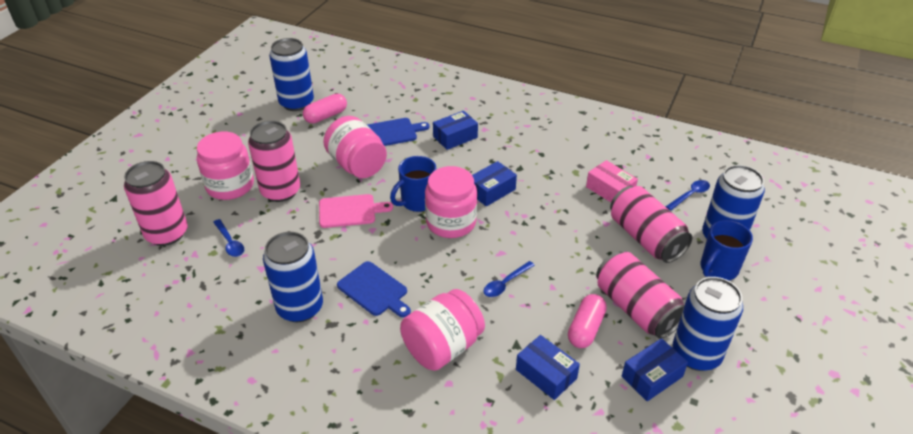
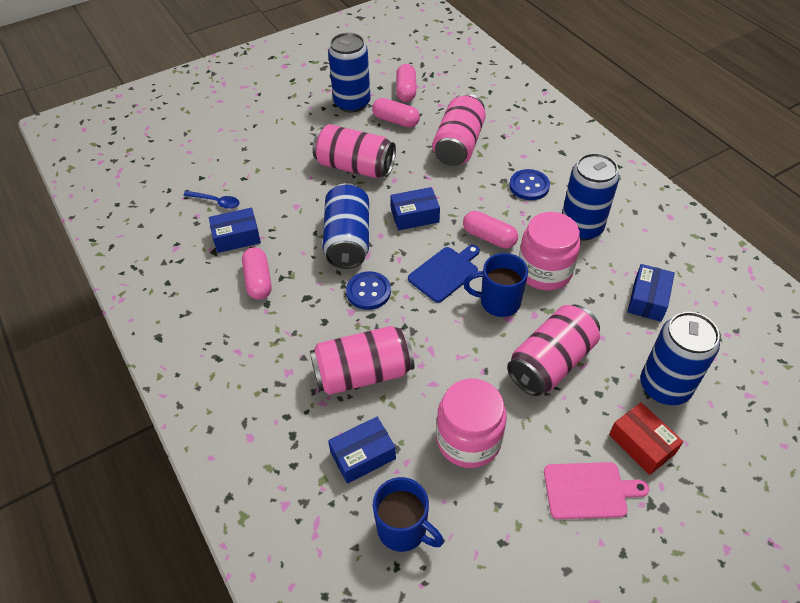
blue button: none = 0 -> [346,271,391,310] [509,169,550,200] = 2
blue cutting board: [337,261,411,318] [367,118,430,146] = 2 -> [408,245,480,303] = 1
blue spoon: [213,219,244,257] [484,261,535,297] [665,180,710,211] = 3 -> [183,191,239,209] = 1
pink box: [586,160,638,202] = 1 -> none = 0
pink capsule: [303,94,347,123] [568,294,607,348] = 2 -> [242,247,272,300] [372,98,420,128] [396,64,416,102] [463,211,518,249] = 4
pink jar: [197,132,254,200] [324,116,387,178] [400,289,485,371] [425,166,477,238] = 4 -> [436,379,507,468] [519,212,580,290] = 2
red box: none = 0 -> [609,402,684,475] = 1

